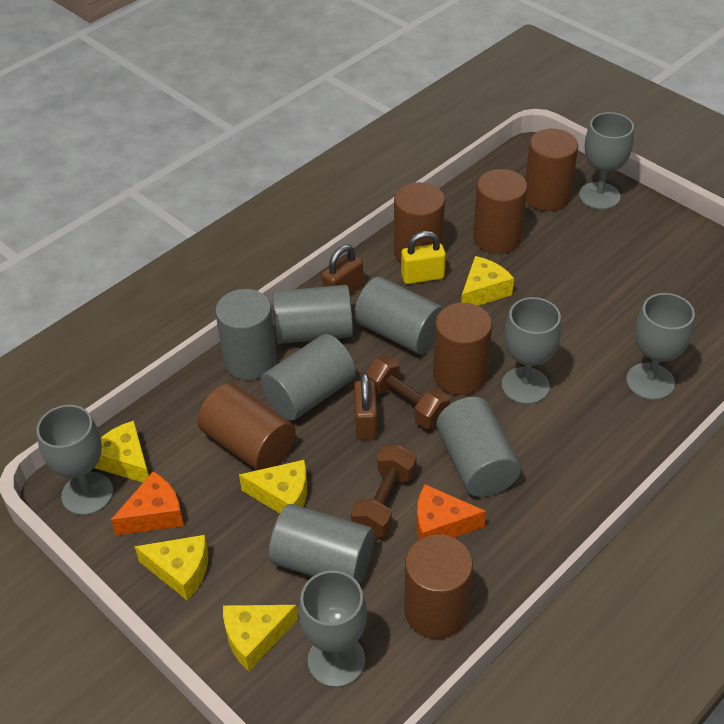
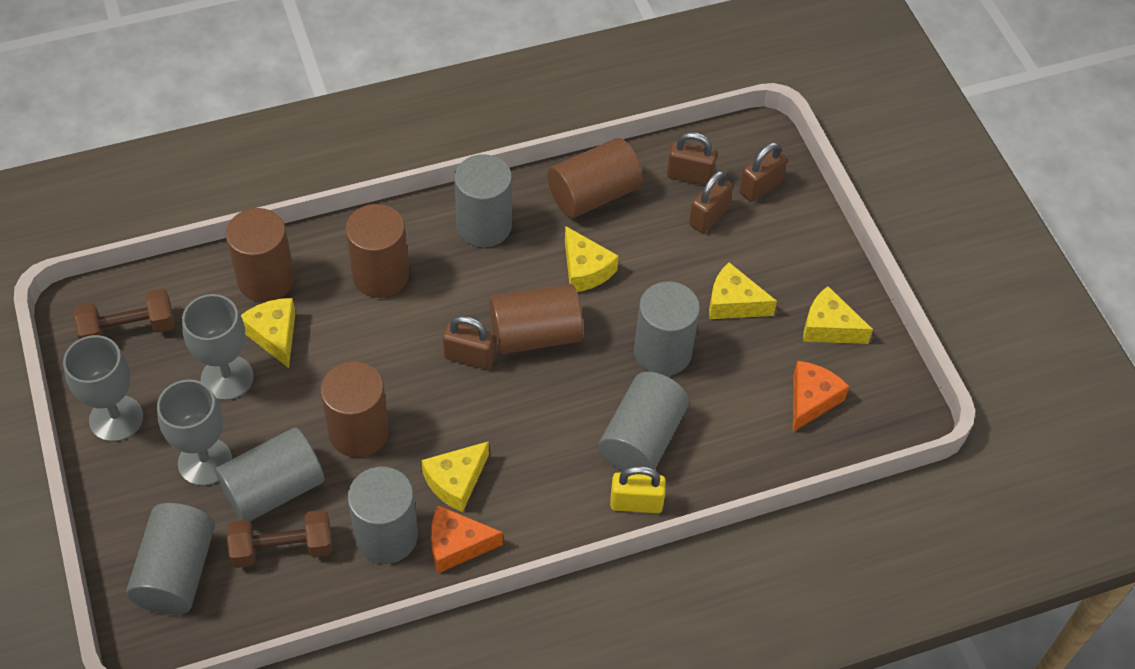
brown cylinder: [198,383,295,470] [394,182,445,262] [404,534,473,639] [433,303,492,395] [473,169,527,254] [525,129,578,211] = 6 -> [226,208,295,302] [320,361,389,458] [345,204,409,298] [490,284,583,354] [548,138,643,218] = 5
brown padlock: [322,245,363,294] [354,373,377,440] = 2 -> [443,316,495,369] [667,132,717,185] [689,170,733,233] [739,142,787,202] = 4
grey goblet: [36,405,113,515] [299,570,367,687] [502,297,561,404] [579,112,634,210] [626,293,695,400] = 5 -> [63,335,143,442] [157,379,232,486] [182,294,254,400] = 3

